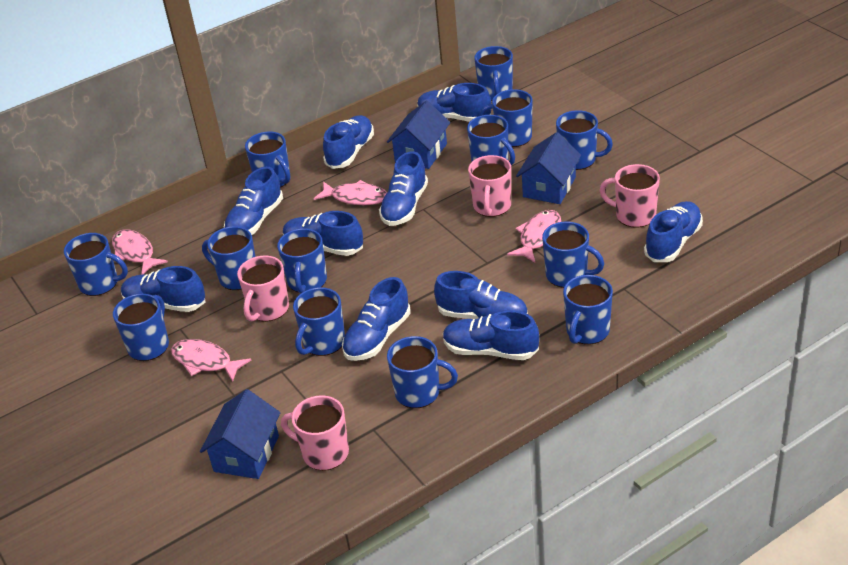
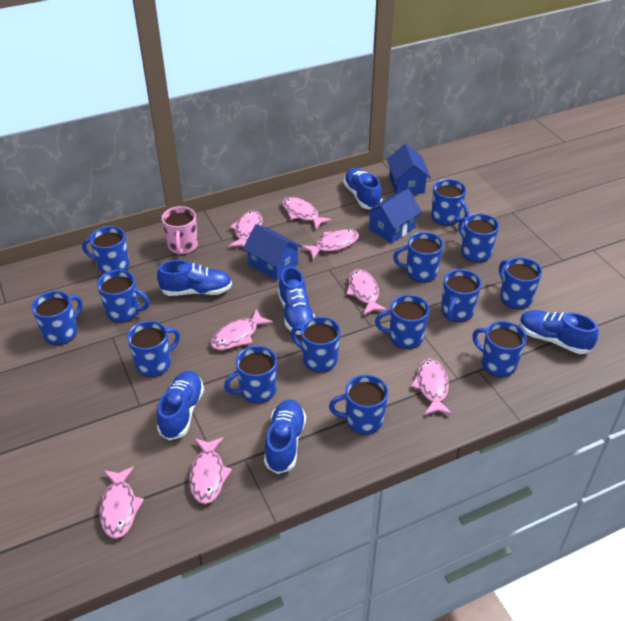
blue mug: [64,233,128,296] [113,294,169,361] [202,226,256,290] [245,132,290,188] [277,228,327,293] [293,287,345,356] [387,336,458,408] [467,115,515,166] [474,46,513,101] [479,89,533,147] [542,222,604,288] [556,110,613,170] [563,275,613,344] = 13 -> [31,291,83,345] [82,226,129,274] [97,270,150,323] [127,321,180,377] [224,346,277,404] [291,317,340,373] [329,375,388,435] [375,294,429,349] [393,232,443,282] [431,179,469,226] [441,269,481,322] [458,213,499,263] [472,321,527,377] [499,257,542,309] = 14
blue shoe: [121,266,206,312] [224,167,283,235] [283,211,363,256] [323,115,374,169] [342,277,411,361] [379,151,428,226] [417,83,491,122] [434,271,528,319] [443,310,539,360] [644,201,703,262] = 10 -> [157,260,232,296] [157,371,204,440] [264,399,306,474] [278,267,315,335] [343,168,382,209] [519,310,599,354] = 6
pink fish: [112,229,168,275] [171,339,251,382] [314,180,387,205] [507,210,561,263] = 4 -> [99,466,144,538] [189,437,232,504] [211,309,273,350] [228,211,262,247] [282,197,332,229] [302,229,359,259] [346,269,387,315] [411,358,453,415] = 8
pink mug: [237,256,289,322] [281,395,349,471] [468,155,511,217] [600,164,660,228] = 4 -> [162,206,198,255] = 1

